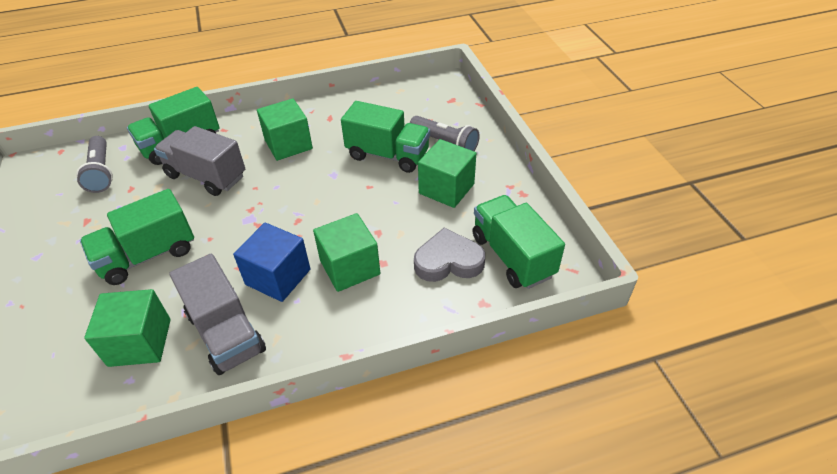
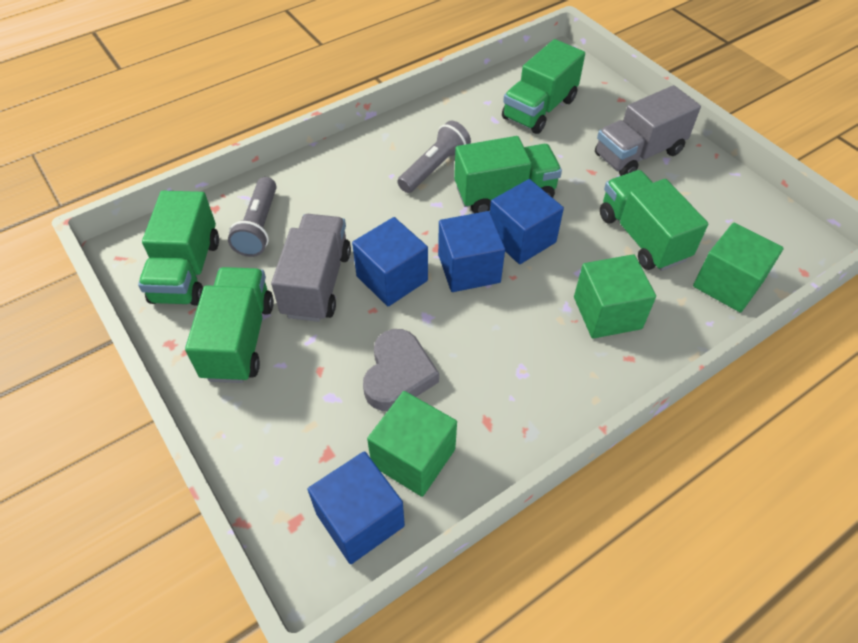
blue cube: [233,223,310,302] = 1 -> [307,451,405,564] [352,217,428,306] [438,211,505,292] [490,179,564,264] = 4
green cube: [84,289,171,367] [257,98,313,161] [313,213,380,292] [418,139,476,208] = 4 -> [367,391,457,497] [574,254,656,339] [693,222,784,312] = 3
green truck: [80,189,194,285] [127,87,220,165] [341,101,430,173] [472,195,565,289] = 4 -> [138,191,219,306] [185,267,274,383] [454,136,562,213] [502,39,585,134] [600,170,708,271] = 5

